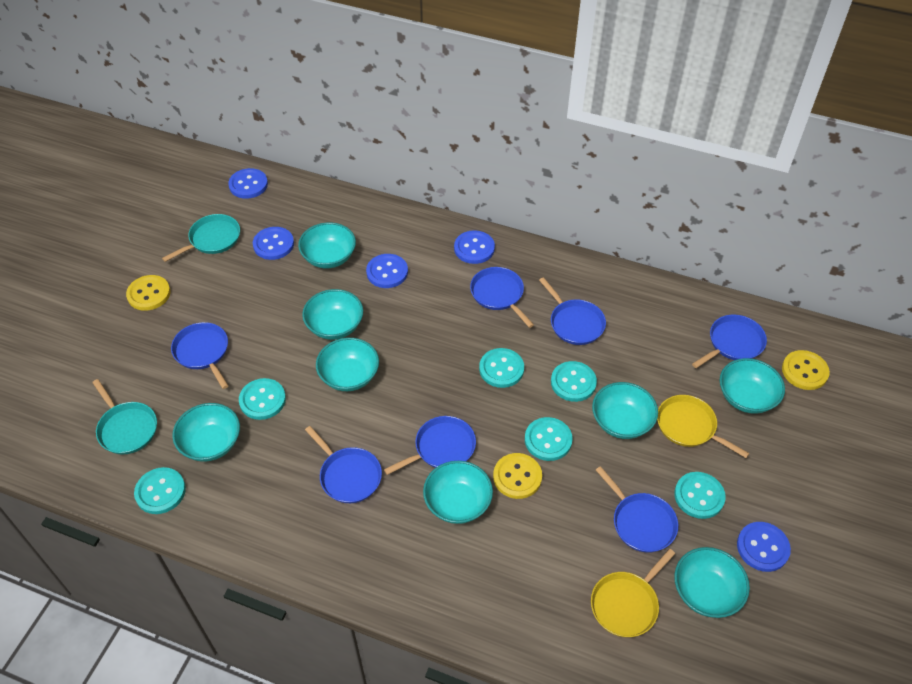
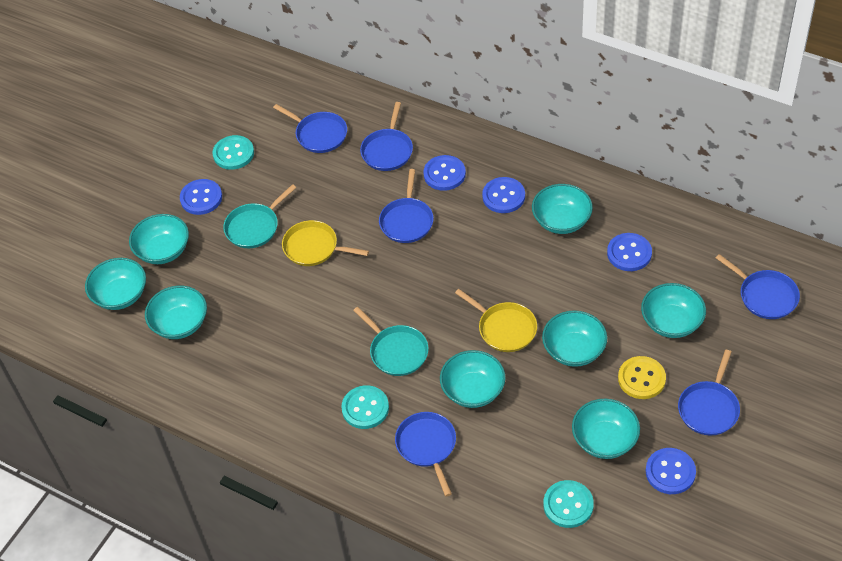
blue pan: [171,322,229,389] [305,426,382,503] [384,416,476,475] [470,267,534,328] [539,277,606,345] [596,466,678,553] [692,315,767,368] = 7 -> [273,104,347,153] [360,102,413,171] [379,169,433,243] [395,412,456,496] [678,350,740,436] [716,254,800,319] = 6
turquoise button: [134,467,186,514] [239,378,286,420] [479,348,524,388] [525,417,573,461] [551,361,597,402] [674,472,726,519] = 6 -> [212,135,254,170] [341,385,389,429] [543,480,594,528] = 3
yellow button: [126,275,171,311] [493,453,542,499] [782,350,830,390] = 3 -> [618,356,666,399] = 1

